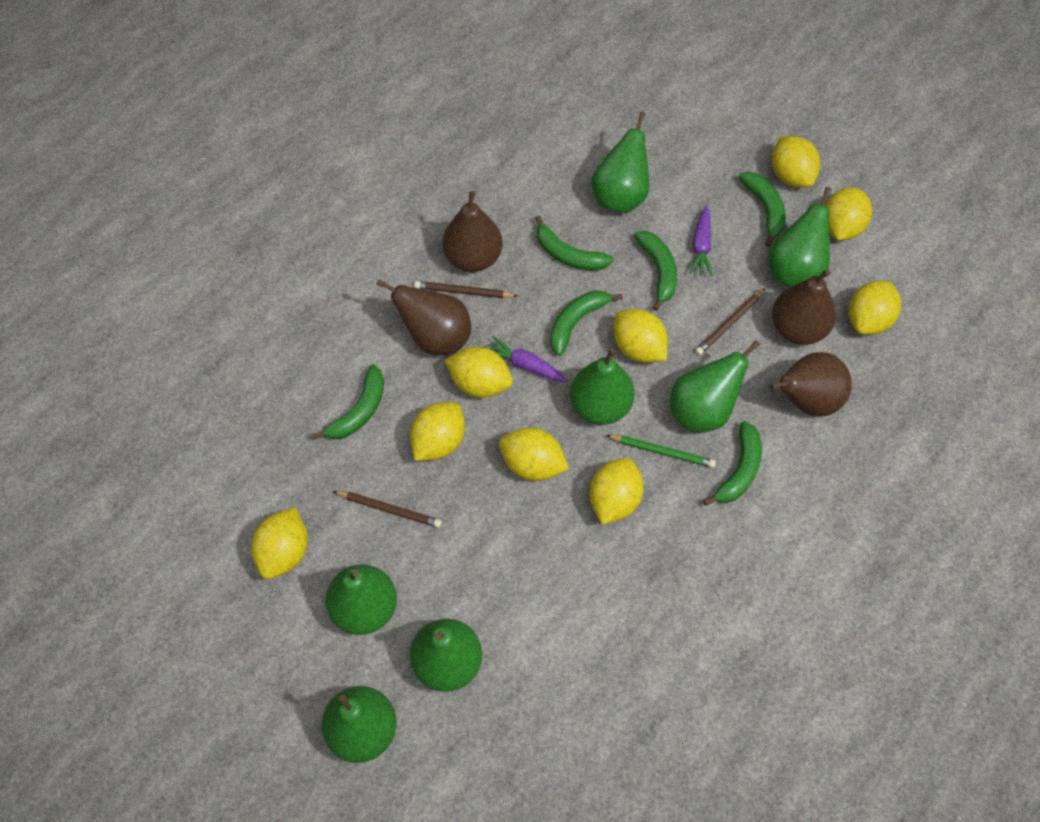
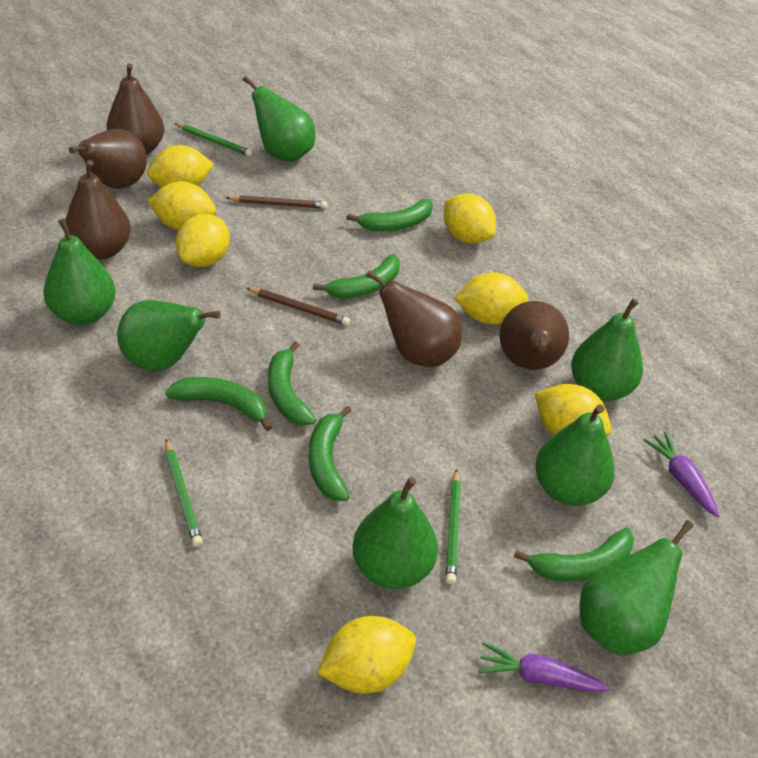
brown pear: [376,279,471,355] [442,191,503,272] [770,352,852,417] [772,269,836,345] = 4 -> [65,160,131,260] [69,128,147,189] [106,63,164,155] [366,270,462,367] [499,301,569,370] = 5
brown pencil: [334,491,442,528] [414,281,517,298] [695,289,765,355] = 3 -> [226,195,327,209] [246,288,350,326] = 2
green pencil: [606,435,716,468] = 1 -> [165,439,203,547] [174,123,252,156] [446,469,461,584] = 3
yellow lemon: [251,507,308,579] [410,402,465,461] [445,347,513,398] [499,428,569,481] [589,458,644,525] [614,309,668,363] [772,136,820,188] [825,187,872,240] [849,281,901,335] = 9 -> [147,145,214,187] [147,181,216,230] [176,214,230,267] [317,616,416,694] [444,194,496,244] [454,272,528,324] [535,384,611,436] = 7

